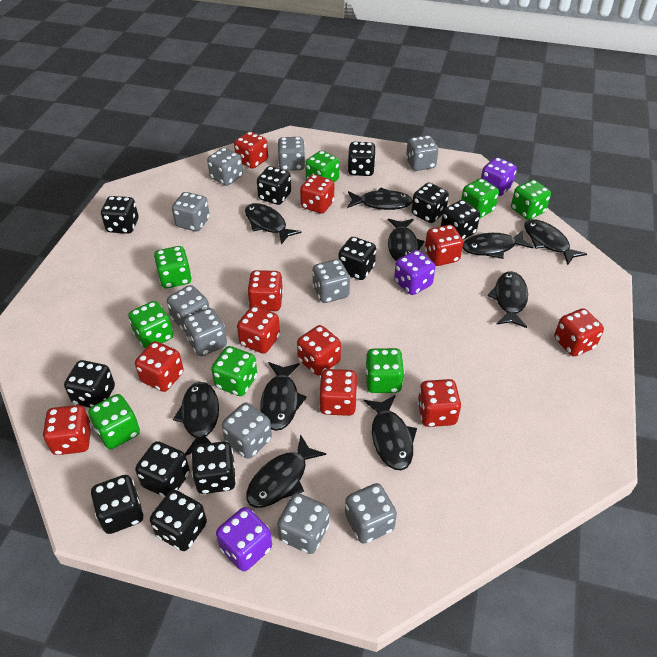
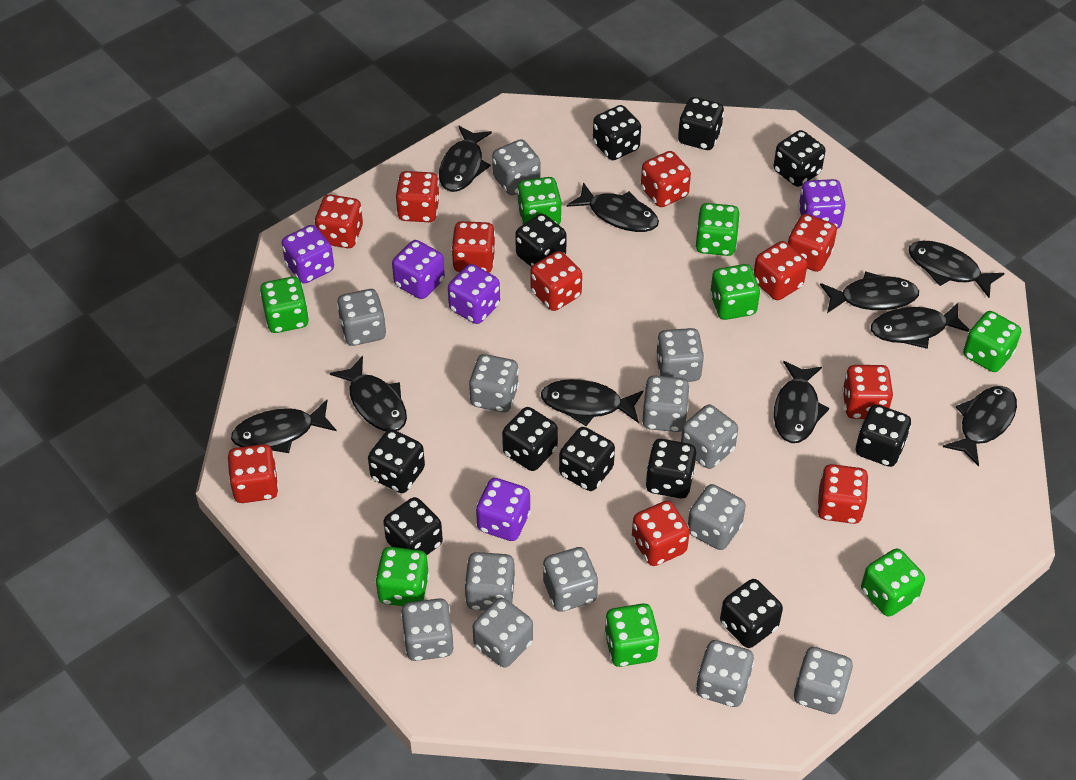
grey dice: [167,285,209,332] [172,192,210,231] [184,308,227,356] [207,148,243,186] [222,403,272,459] [277,137,305,171] [277,493,329,554] [312,259,350,303] [345,483,397,544] [406,135,439,171] = 10 -> [337,289,386,346] [401,598,454,661] [464,552,516,611] [469,354,519,412] [473,598,533,668] [492,139,541,195] [543,547,599,612] [642,375,690,432] [656,328,704,382] [681,404,738,469] [688,484,746,550] [696,640,754,707] [793,647,853,714] = 13
purple dice: [216,507,272,571] [394,250,435,295] [481,157,517,196] = 3 -> [282,225,334,284] [392,240,445,299] [448,264,500,324] [476,478,531,541] [798,179,846,229] = 5

